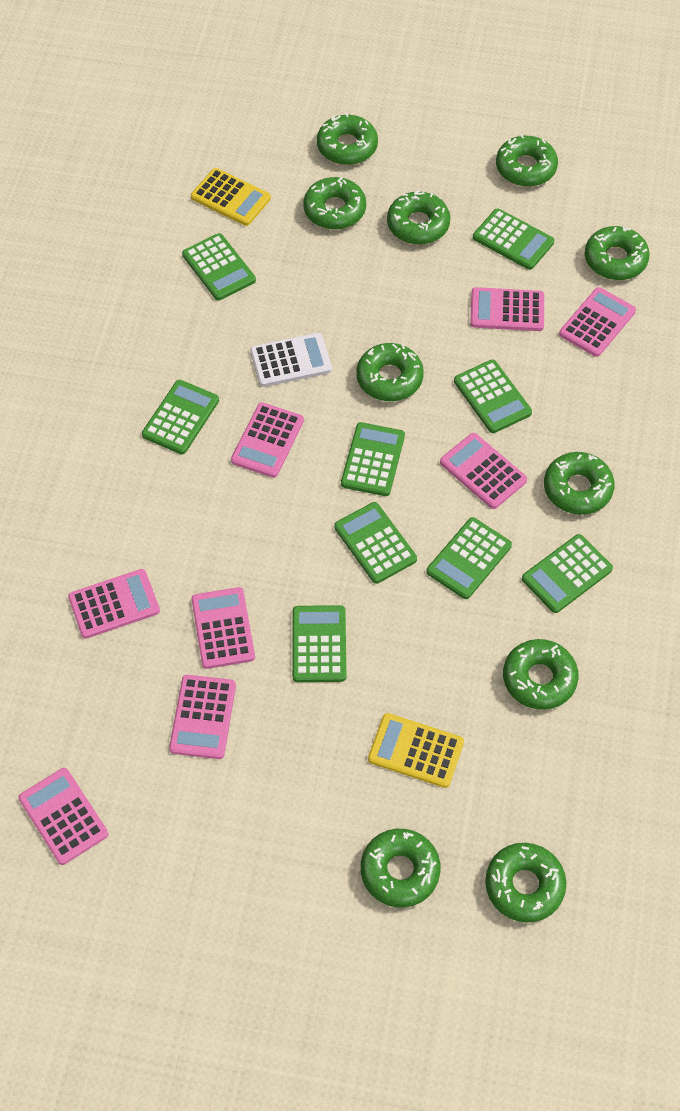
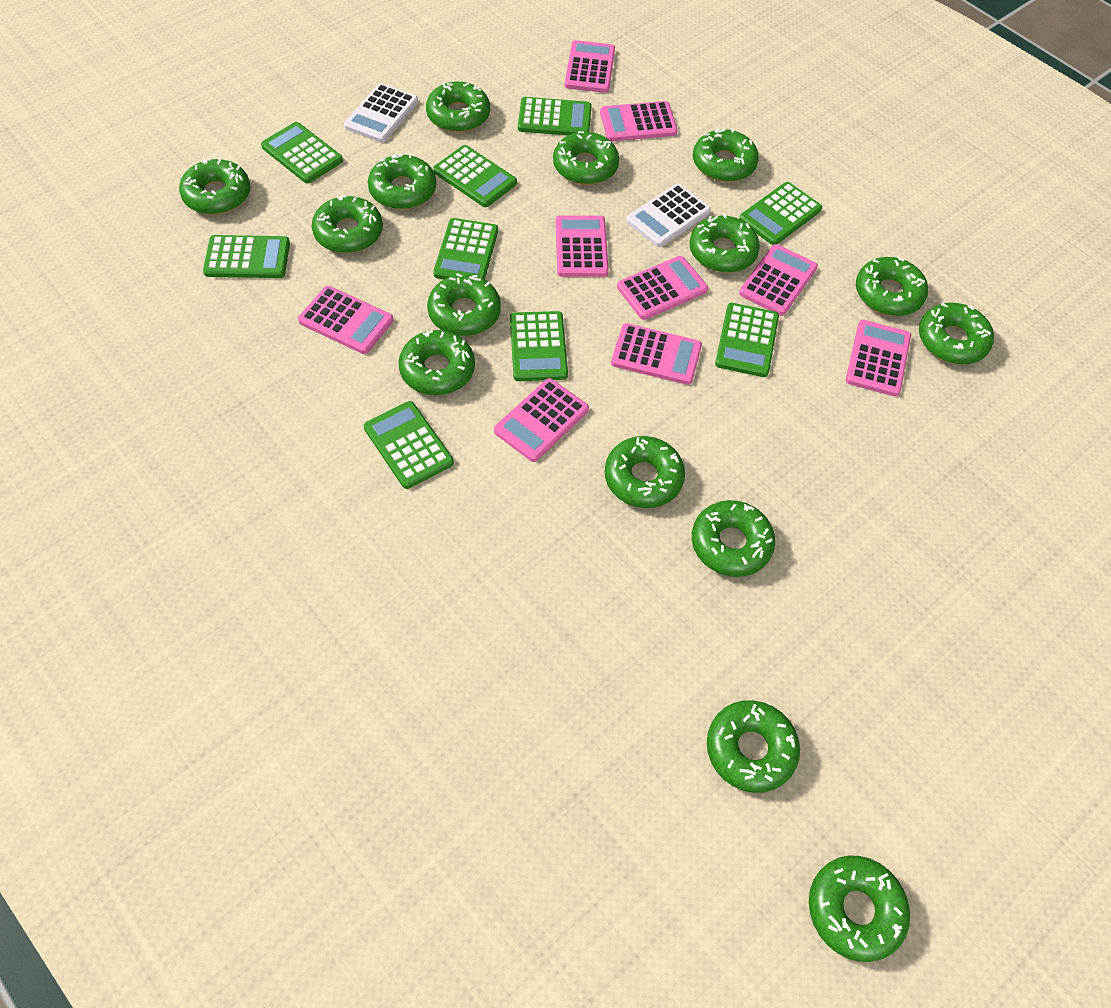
green donut: [303,177,366,229] [317,113,378,165] [356,343,424,401] [361,829,441,908] [387,190,450,245] [485,843,566,923] [496,134,558,187] [503,639,578,710] [544,452,615,515] [585,226,650,280] = 10 -> [179,159,250,215] [312,195,383,253] [368,153,436,209] [398,330,475,395] [426,81,490,132] [427,273,501,336] [553,131,619,185] [605,436,685,508] [690,214,760,273] [692,500,775,577] [693,128,759,182] [707,700,800,793] [809,856,910,962] [856,257,928,316] [919,302,994,364] = 15
pink calculator: [19,768,108,865] [68,569,160,639] [169,675,236,759] [191,587,255,669] [231,402,304,478] [440,433,527,509] [470,287,544,331] [559,287,636,357] = 8 -> [298,286,394,354] [494,378,589,462] [555,215,609,277] [565,40,615,93] [600,101,678,141] [611,323,702,385] [617,256,708,320] [739,244,818,316] [846,320,911,397] = 9
white calculator: [250,333,332,387] = 1 -> [344,83,418,143] [626,184,711,247] = 2
yellow calculator: [191,168,271,226] [368,713,464,788] = 2 -> none = 0

